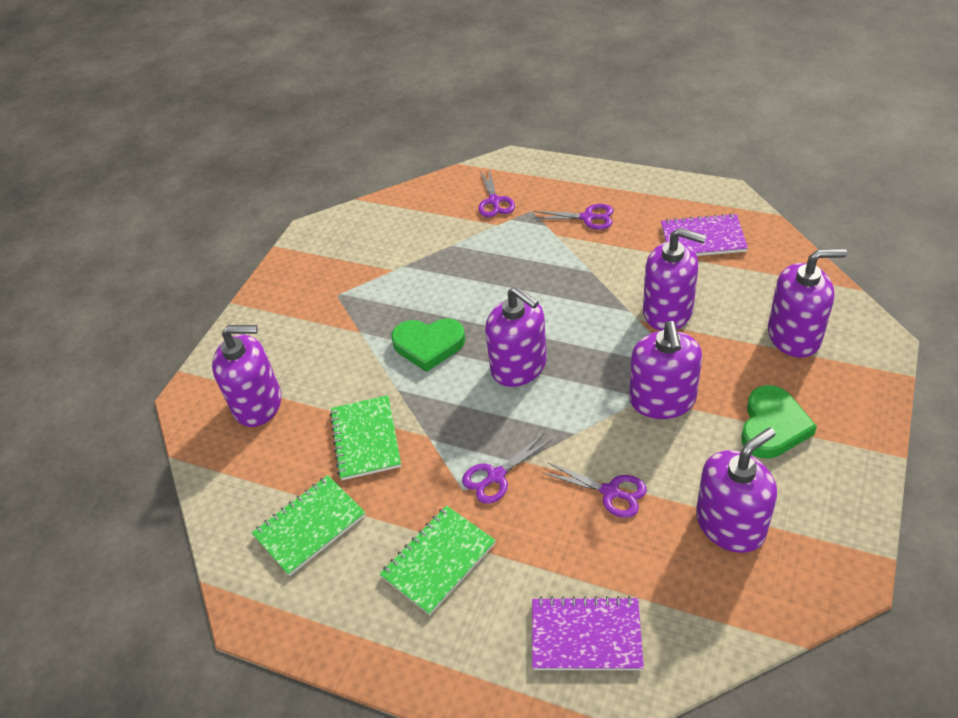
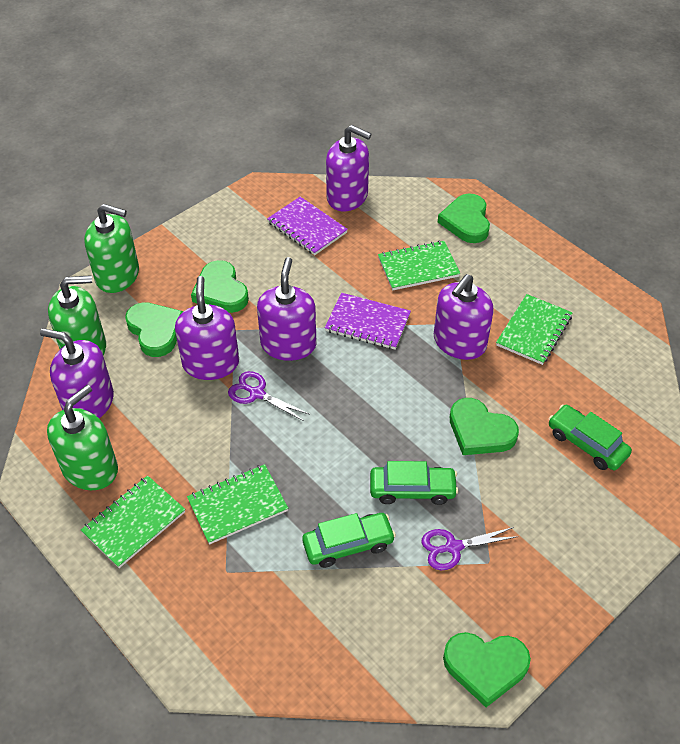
green car: none = 0 -> [302,513,396,568] [370,461,458,505] [548,404,632,470] = 3
green heart: [391,318,465,372] [741,385,817,459] = 2 -> [125,302,183,357] [191,260,249,313] [438,193,490,243] [443,632,531,707] [450,398,519,455] = 5
green notebook: [252,475,366,576] [330,395,401,480] [380,505,496,615] = 3 -> [81,475,185,568] [187,464,288,545] [378,240,460,290] [496,294,573,365] = 4
green soap dispenser: none = 0 -> [47,385,118,490] [48,275,106,355] [84,204,139,293] = 3
purple scissors: [462,433,553,504] [478,169,515,217] [532,204,614,230] [543,462,647,518] = 4 -> [228,371,310,421] [421,527,518,570] = 2
purple soap dispenser: [212,325,281,427] [485,286,547,387] [629,321,702,419] [643,228,706,331] [696,428,777,553] [768,249,847,358] = 6 -> [40,328,114,418] [175,276,239,380] [257,257,316,361] [326,125,371,211] [434,274,494,360] = 5

